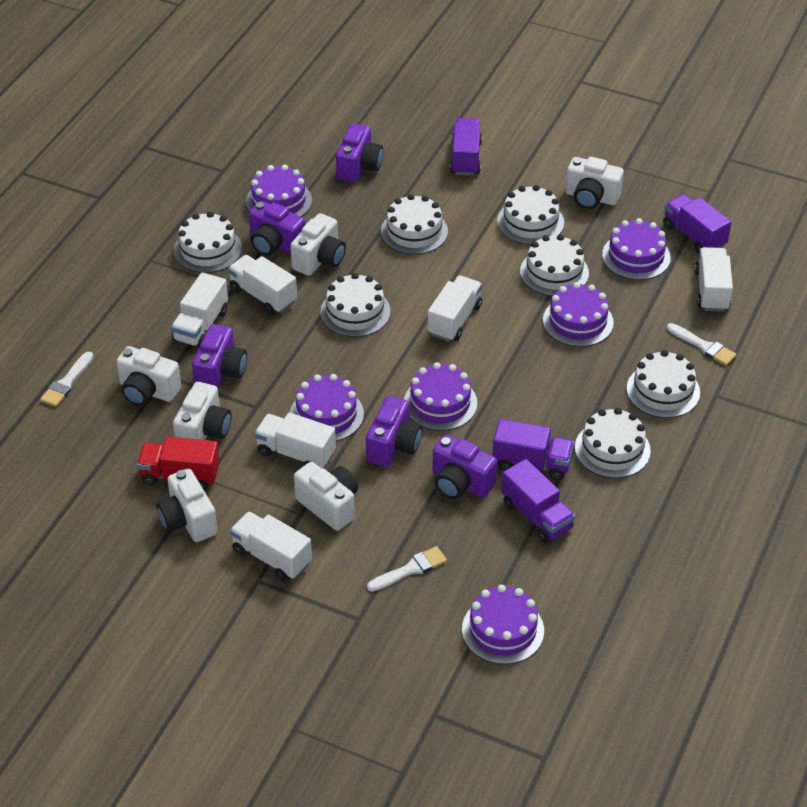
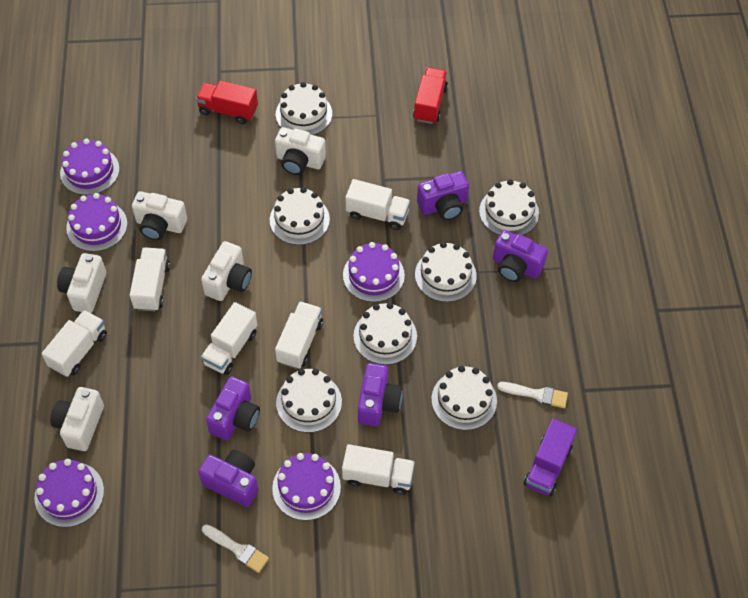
purple cake: [246,164,312,217] [290,374,364,441] [404,362,477,431] [462,584,544,664] [543,282,614,347] [602,218,671,280] = 6 -> [34,459,104,527] [60,138,120,195] [66,193,127,252] [272,453,341,521] [343,242,405,302] = 5
purple truck: [450,118,482,176] [492,419,574,480] [501,459,575,543] [663,194,731,254] = 4 -> [523,418,577,496] = 1
red truck: [137,436,220,490] = 1 -> [196,80,258,124] [413,67,448,124] = 2
white brush: [40,351,93,407] [367,546,447,592] [667,323,737,366] = 3 -> [202,524,269,573] [497,382,568,408] = 2
white camera: [116,346,181,406] [156,468,218,542] [173,382,232,440] [290,213,346,276] [294,462,358,531] [565,157,624,209] = 6 -> [50,387,104,451] [57,253,106,313] [132,191,187,240] [201,241,252,301] [275,127,326,175] = 5

